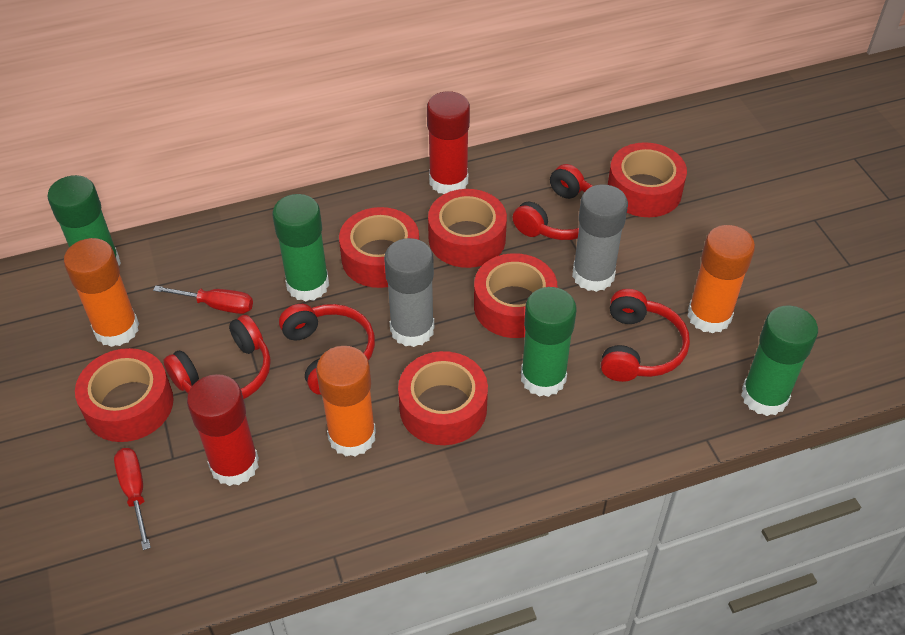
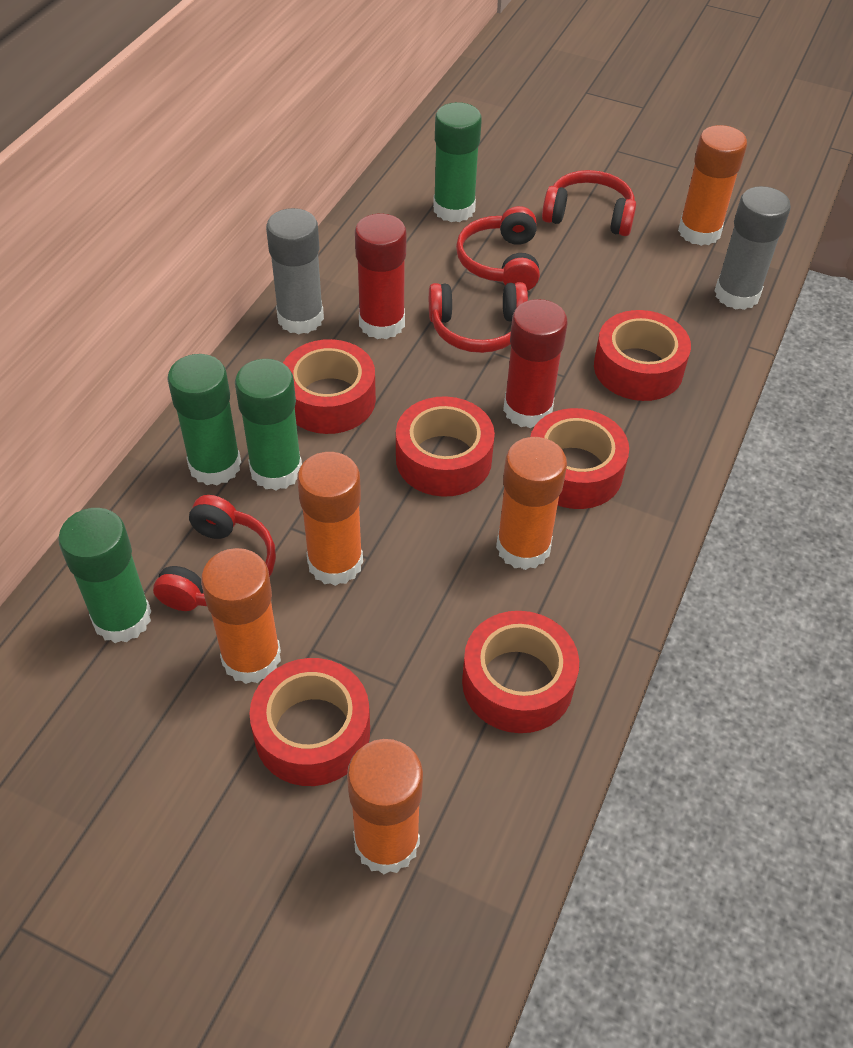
orange glue stick: [64,238,139,347] [316,346,376,457] [688,225,755,334] = 3 -> [201,548,281,684] [297,452,363,586] [347,739,423,874] [496,437,567,570] [678,125,747,246] = 5
red screwdriver: [114,448,151,550] [153,286,253,314] = 2 -> none = 0

